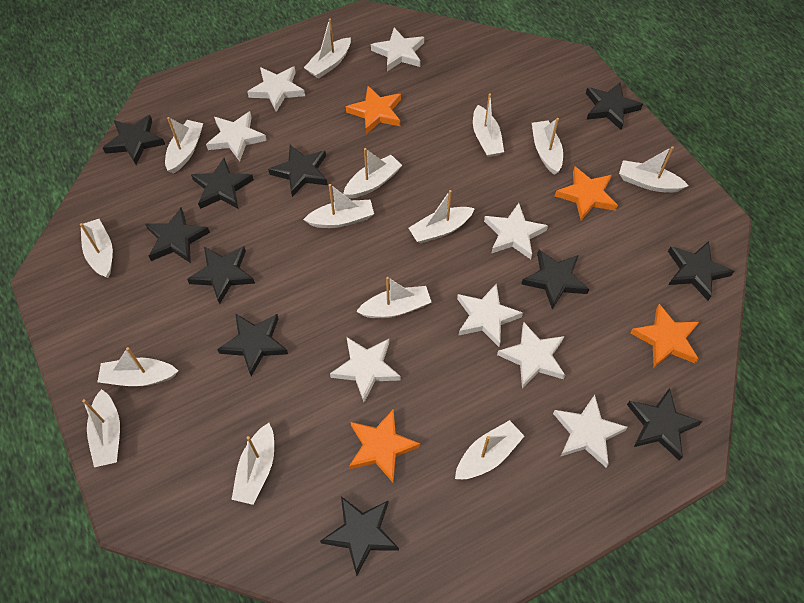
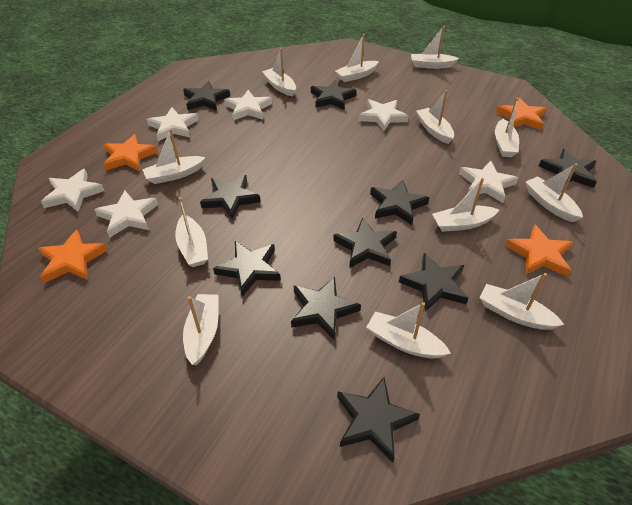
black star: [103,115,165,165] [145,207,210,263] [187,246,255,304] [191,158,254,209] [217,313,288,376] [268,145,328,197] [320,496,399,576] [522,250,589,310] [586,82,643,130] [627,388,702,461] [668,241,734,300] = 11 -> [183,81,230,111] [200,175,261,219] [213,241,281,297] [291,277,361,340] [311,80,357,110] [333,217,397,268] [337,377,420,463] [370,180,429,225] [399,253,469,311] [539,149,597,188] = 10
white boat: [80,219,113,278] [82,389,120,467] [98,347,178,386] [165,117,203,174] [231,423,274,505] [303,184,374,228] [304,18,351,78] [343,148,402,199] [356,277,431,318] [409,190,475,244] [455,420,524,479] [473,93,504,157] [532,118,563,175] [619,146,689,193] = 14 -> [142,129,205,184] [175,197,208,267] [183,294,219,365] [262,48,296,96] [335,34,379,82] [366,302,451,359] [411,26,459,69] [416,90,454,144] [432,178,499,232] [480,273,564,330] [495,97,519,157] [525,163,583,222] = 12
white star: [206,111,267,161] [247,66,305,112] [330,337,401,402] [371,28,424,71] [457,283,523,347] [484,203,548,259] [497,322,565,388] [553,395,628,467] = 8 -> [41,169,105,212] [94,190,158,238] [147,107,199,141] [224,90,272,121] [359,99,409,131] [459,161,518,203] = 6

